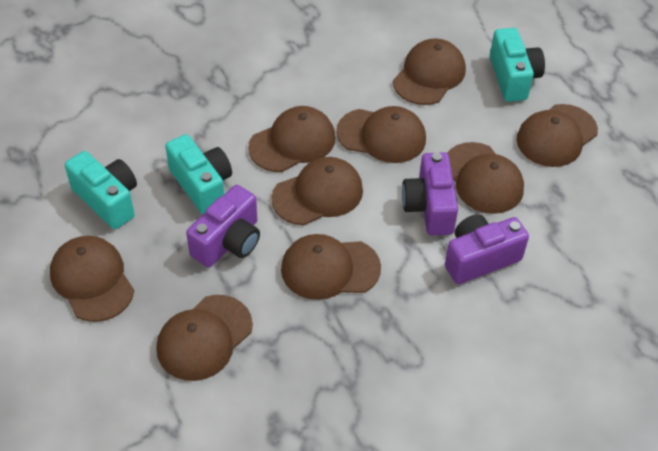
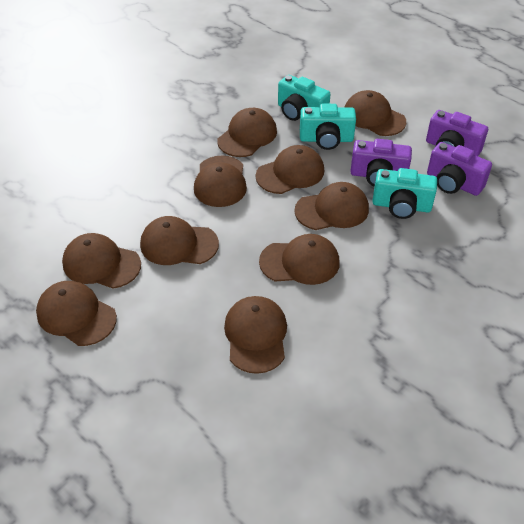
brown cap: [50,236,134,322] [156,295,253,381] [248,106,335,172] [271,157,363,225] [281,234,381,300] [336,106,426,163] [393,38,466,105] [447,142,524,214] [516,104,598,167] = 9 -> [36,281,117,346] [62,233,141,289] [140,216,219,265] [194,155,247,207] [217,108,277,157] [224,296,287,374] [256,145,324,194] [259,234,340,285] [294,182,369,230] [345,90,406,136] = 10

